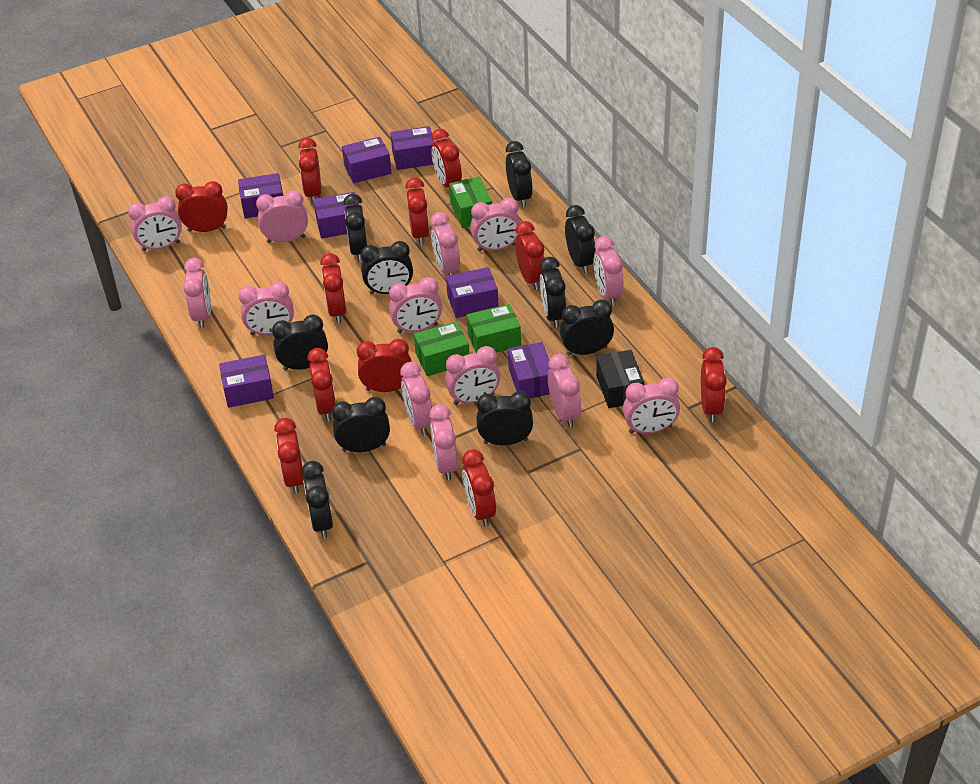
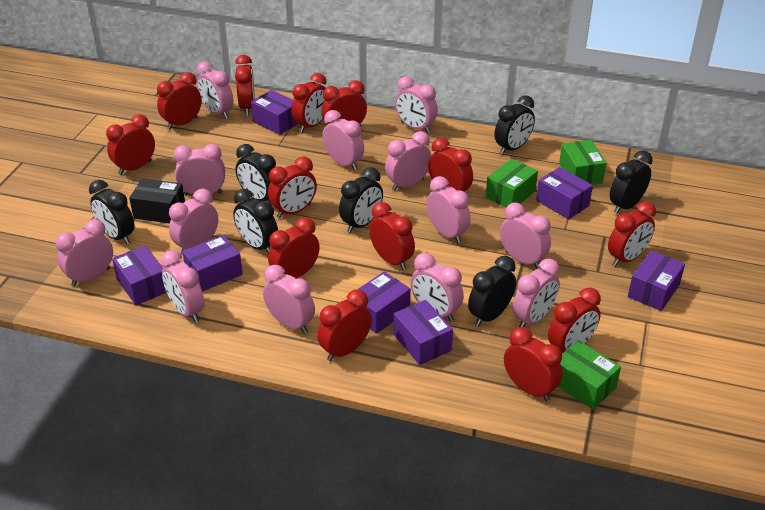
black clock: [272,314,328,370] [301,461,333,539] [332,397,390,452] [343,194,367,262] [361,241,413,294] [476,391,533,445] [506,141,533,207] [540,257,566,328] [560,299,614,356] [565,205,596,273] = 10 -> [89,180,134,244] [233,189,278,254] [236,144,276,205] [339,167,383,233] [468,256,516,327] [494,95,535,155] [610,151,653,214] = 7
red clock: [175,181,228,232] [274,418,304,494] [298,138,321,204] [307,348,336,421] [320,253,346,323] [357,339,412,392] [406,177,429,245] [431,129,462,187] [462,449,496,527] [515,221,545,290] [701,347,727,422] = 11 -> [106,114,155,175] [157,72,202,130] [235,55,255,116] [268,156,317,218] [268,217,320,278] [291,73,326,133] [317,290,372,361] [322,81,367,126] [369,202,415,270] [428,138,473,192] [504,327,563,401] [548,288,601,353] [608,201,656,267] = 13

